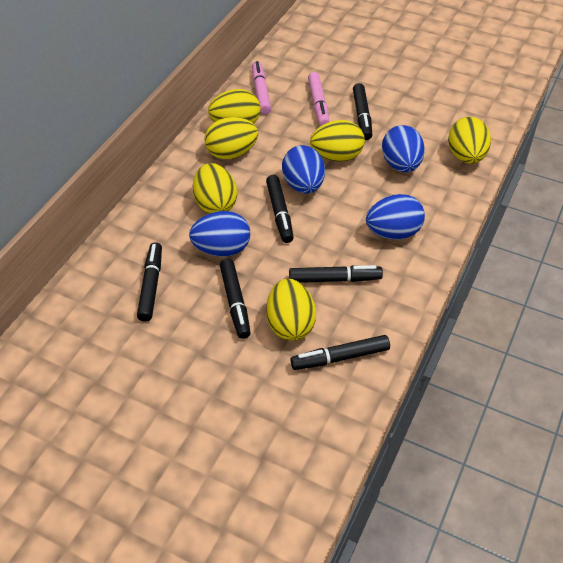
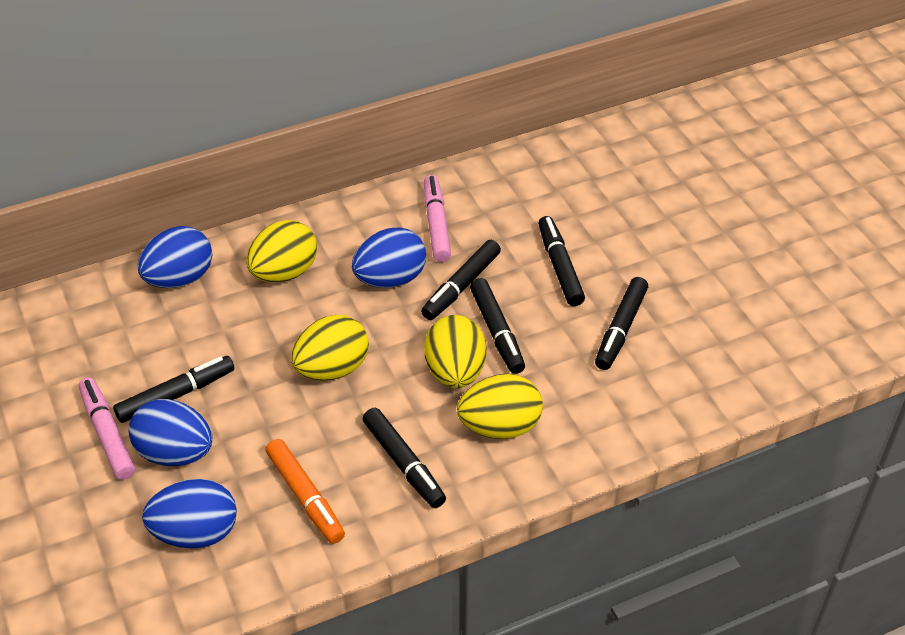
orange marker: none = 0 -> [266,439,345,544] = 1
yellow egg: [193,163,237,214] [204,117,258,159] [208,89,261,124] [266,279,316,341] [310,120,365,162] [448,117,491,164] = 6 -> [246,220,317,283] [291,315,369,381] [424,315,486,388] [457,374,543,439] = 4

